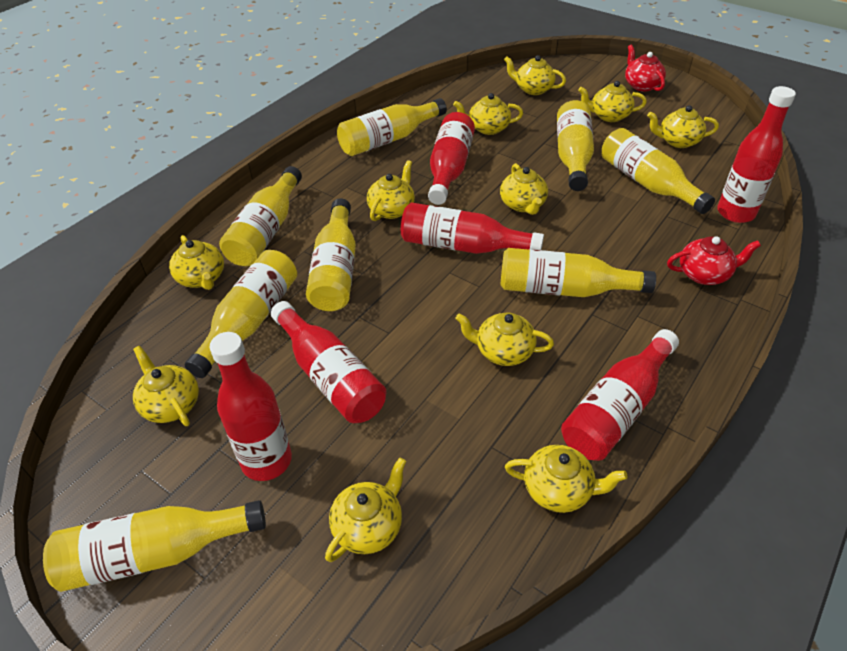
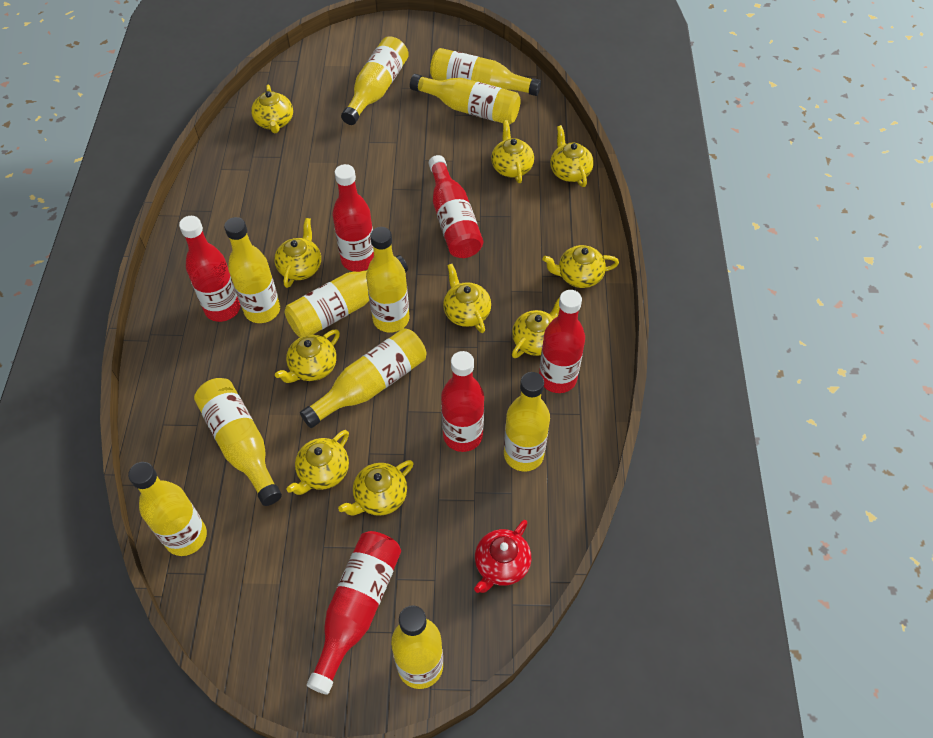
red teapot: [625,45,666,92] [667,236,761,285] = 2 -> [474,520,531,593] = 1
yellow bottle: [43,500,266,592] [185,250,297,378] [219,166,302,266] [306,198,356,311] [337,98,447,156] [500,248,656,297] [557,100,594,191] [602,128,715,214] = 8 -> [128,462,207,556] [194,378,282,506] [224,217,280,323] [285,255,408,337] [300,328,426,428] [341,36,409,125] [366,227,409,333] [391,605,443,689] [410,74,521,125] [430,48,541,96] [504,372,550,471] = 11
yellow teapot: [133,346,199,426] [169,235,224,290] [325,458,406,562] [367,160,415,221] [453,93,523,135] [455,313,554,366] [500,163,548,215] [504,55,566,95] [505,445,627,513] [578,81,647,122] [647,105,719,148] = 11 -> [251,85,293,133] [274,218,321,288] [275,329,340,383] [287,430,349,495] [338,460,414,516] [443,264,491,333] [491,120,534,183] [512,297,560,358] [543,245,619,288] [550,125,594,187] = 10

